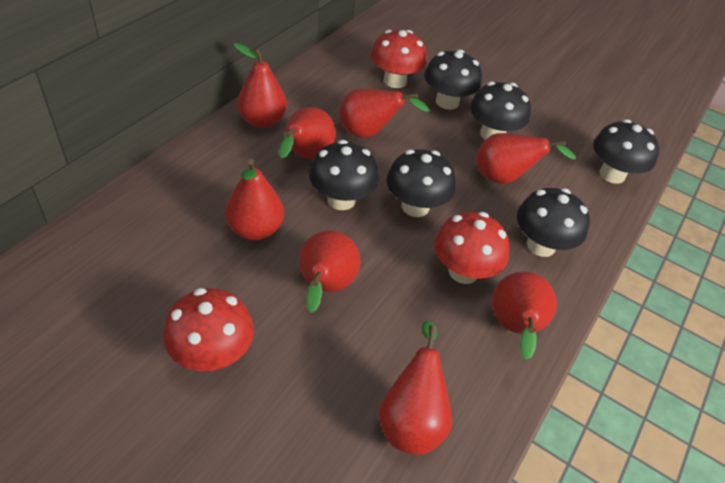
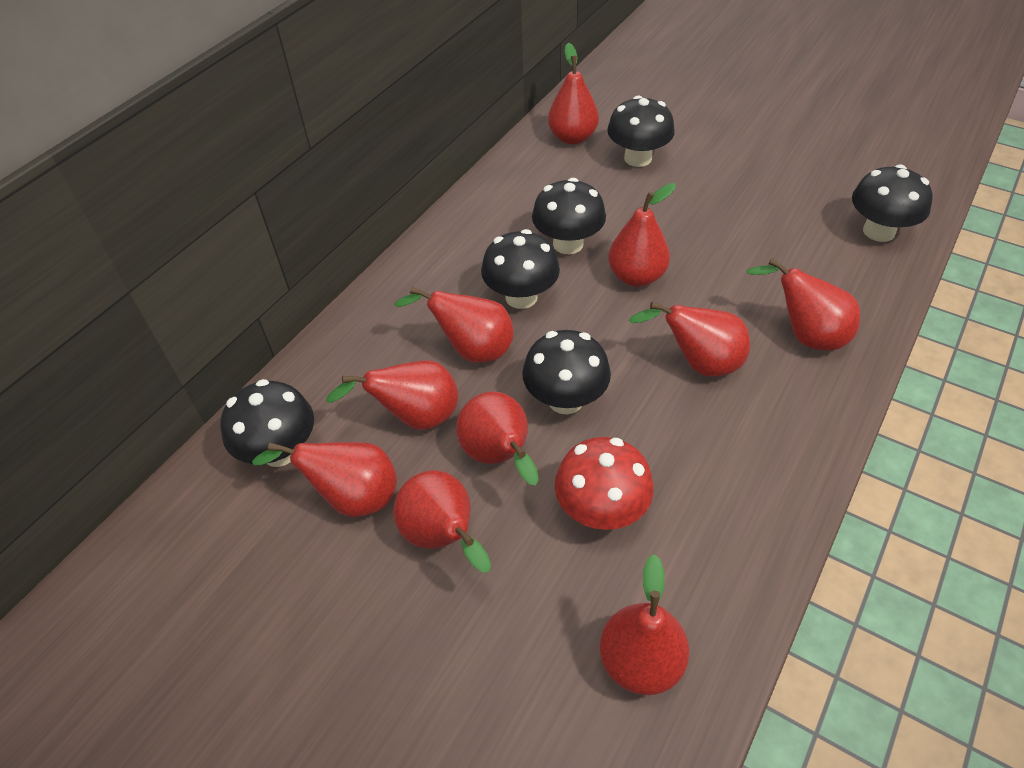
red mushroom: [163,288,254,371] [371,30,427,88] [434,212,510,284] = 3 -> [555,437,654,530] = 1
red pear: [225,159,284,240] [234,43,287,128] [279,107,336,159] [299,230,361,313] [339,89,430,138] [379,321,452,455] [476,133,576,184] [492,272,557,360] = 8 -> [252,442,397,517] [326,360,458,430] [393,470,491,572] [394,286,514,362] [456,392,539,486] [548,43,599,144] [600,554,690,695] [608,183,676,287] [628,302,750,376] [746,258,860,351] = 10

